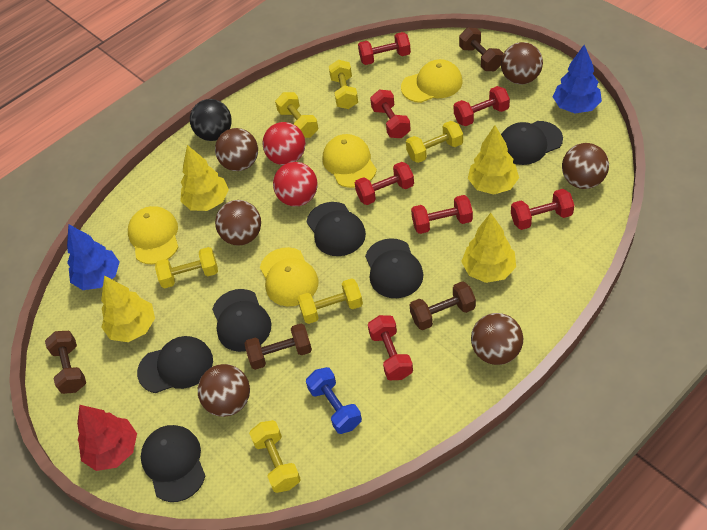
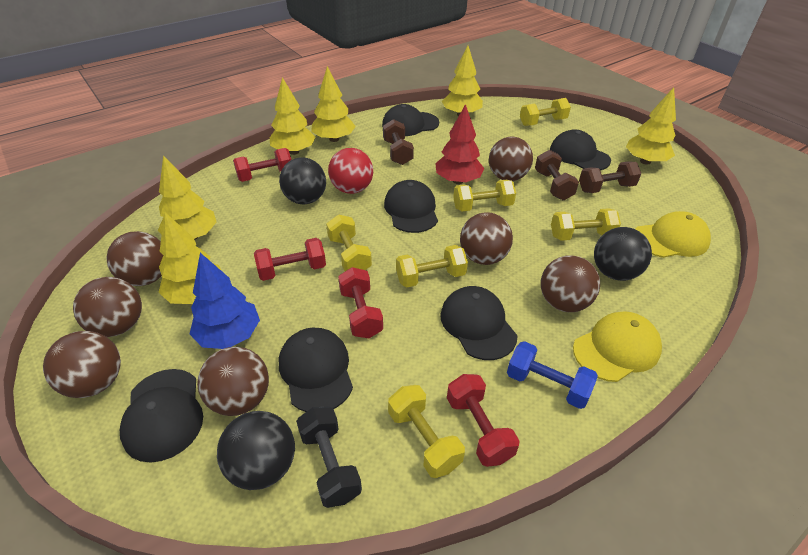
black ball: [190,99,232,141] = 1 -> [217,411,295,490] [279,158,326,204] [594,227,652,281] = 3
black dumbbell: none = 0 -> [296,407,362,508] = 1
blue tree: [67,224,119,290] [553,45,602,113] = 2 -> [190,253,260,349] = 1
brown ball: [198,364,250,417] [215,128,258,171] [215,200,261,246] [471,313,523,365] [501,42,543,84] [562,143,609,189] = 6 -> [43,331,121,398] [73,277,142,337] [106,231,163,286] [197,347,269,416] [460,212,513,265] [489,137,533,181] [541,255,600,312] = 7
brown dumbbell: [45,331,86,394] [244,324,312,370] [410,281,476,330] [459,28,503,71] = 4 -> [383,119,414,165] [535,150,579,200] [579,161,641,193] = 3
red ball: [262,122,306,165] [273,162,318,206] = 2 -> [328,148,373,194] = 1
red dumbbell: [355,162,414,205] [358,32,411,65] [368,315,413,380] [370,90,411,138] [411,195,473,234] [454,86,510,126] [511,189,574,230] = 7 -> [233,148,292,182] [254,238,326,281] [338,267,383,338] [447,374,520,467] = 4
yellow cap: [128,206,179,264] [260,247,318,306] [323,134,377,188] [401,59,463,103] = 4 -> [573,311,662,382] [636,211,711,258] = 2
yellow tree: [101,276,155,342] [180,145,229,211] [461,213,516,283] [468,125,519,195] = 4 -> [158,155,217,240] [159,212,221,304] [270,77,315,155] [311,66,356,142] [442,45,483,116] [626,87,676,165] = 6

